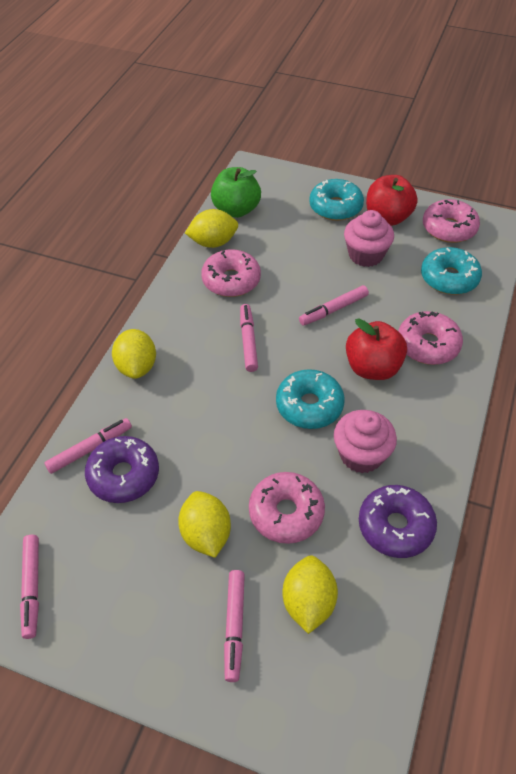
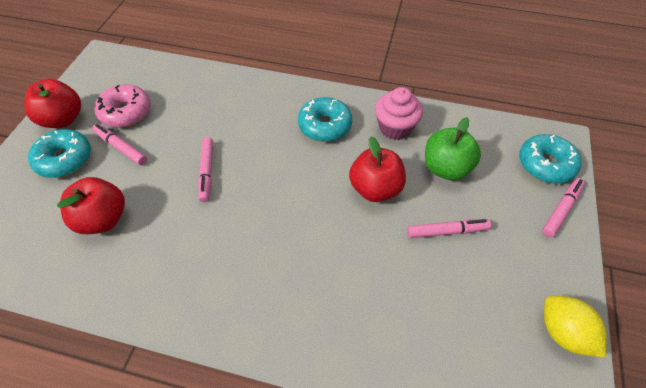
pink cupcake: [334,410,397,473] [344,210,394,267] = 2 -> [375,87,423,140] = 1
pink donut: [201,249,261,297] [249,472,325,544] [398,311,463,365] [423,199,480,243] = 4 -> [94,84,151,128] = 1
pink marker: [20,535,39,639] [44,418,132,474] [224,570,245,682] [240,304,258,372] [299,285,369,326] = 5 -> [92,124,147,165] [198,137,213,202] [407,219,491,238] [542,178,585,238] = 4
purple donut: [85,436,159,503] [359,485,437,558] = 2 -> none = 0
red apple: [346,318,407,380] [366,175,418,226] = 2 -> [24,79,81,128] [57,177,125,234] [349,136,406,202] = 3
yellow lemon: [112,329,156,379] [178,491,231,558] [185,209,238,248] [283,556,338,634] = 4 -> [544,296,607,358] = 1

